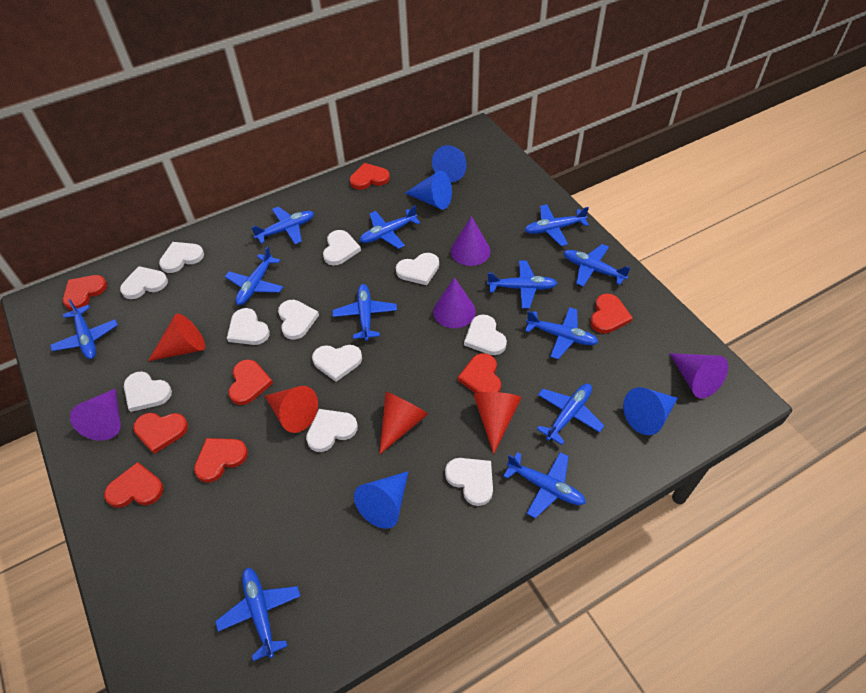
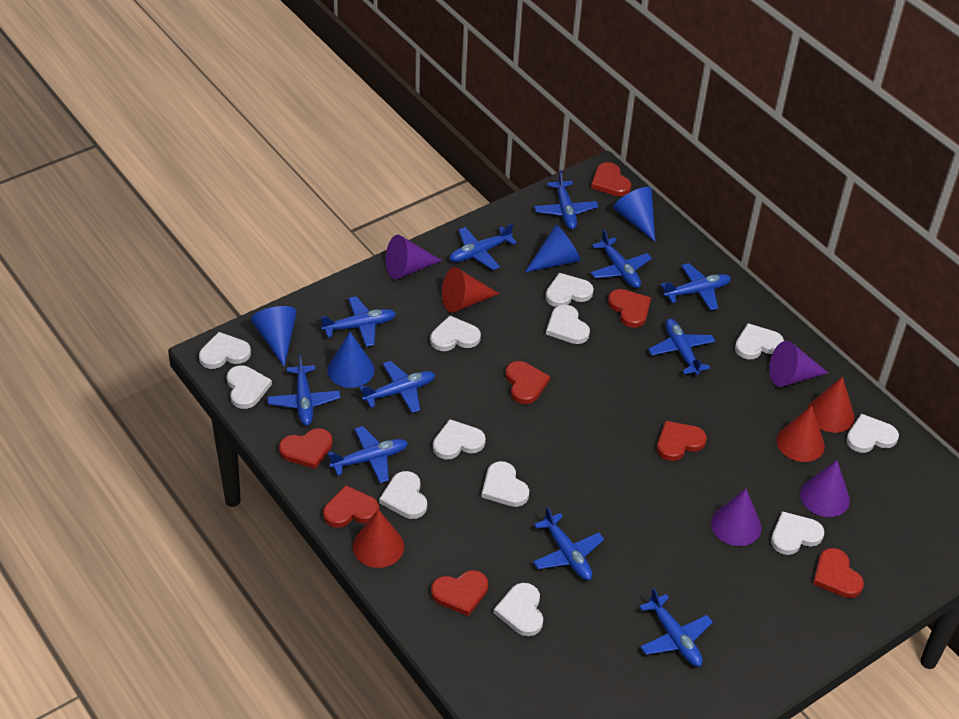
blue plane: [50,299,118,359] [215,568,300,661] [225,246,283,305] [251,207,314,244] [332,284,397,341] [360,205,420,249] [487,260,558,309] [503,452,586,518] [525,204,589,246] [525,307,598,359] [537,383,604,445] [564,244,630,287] = 12 -> [267,354,341,426] [321,296,396,347] [328,426,408,483] [359,361,435,413] [450,223,517,270] [533,506,604,580] [534,170,599,229] [591,229,652,288] [639,588,713,667] [648,319,715,375] [661,263,731,311] = 11
white heart: [120,266,168,299] [124,371,172,412] [159,242,204,273] [227,308,270,345] [278,300,319,340] [306,409,358,452] [312,345,362,382] [323,230,361,265] [396,253,439,285] [445,458,493,506] [464,314,507,355] = 11 -> [199,332,251,369] [227,365,272,409] [379,471,427,519] [430,316,481,351] [433,419,486,459] [481,461,529,507] [494,583,543,636] [546,273,594,307] [546,305,590,344] [735,323,784,359] [771,511,824,555] [846,414,899,453] = 12

